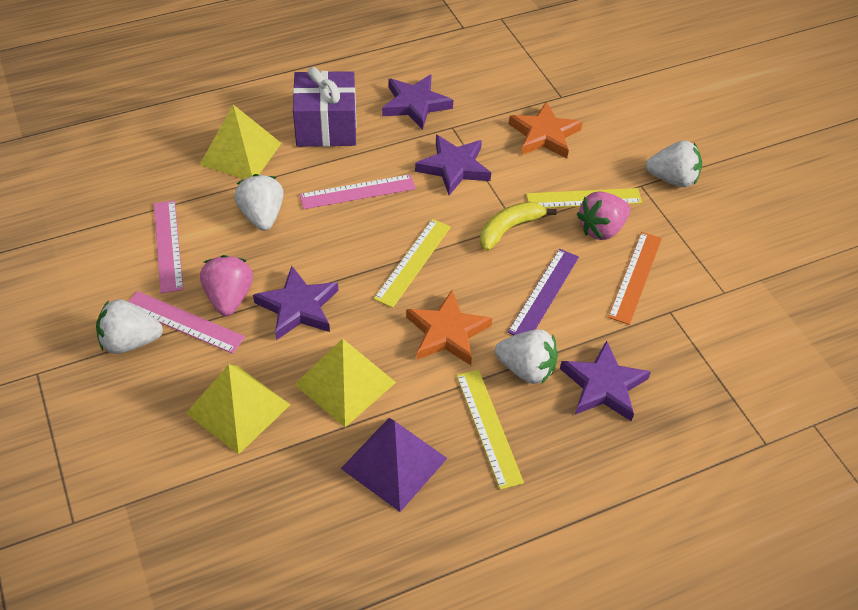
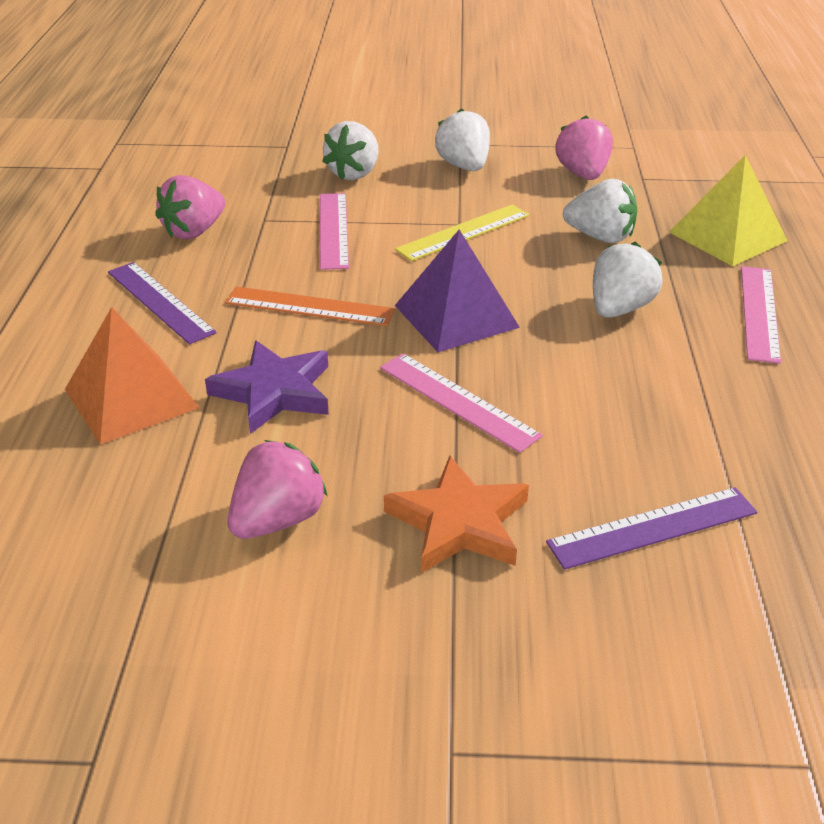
orange pyramid: none = 0 -> [65,307,200,445] = 1
orange star: [406,290,492,365] [509,101,583,158] = 2 -> [384,456,529,573] = 1
pink strawberry: [200,255,253,316] [577,191,630,240] = 2 -> [155,175,225,240] [227,440,328,539] [556,116,613,180] = 3
purple gift: [293,67,357,147] = 1 -> none = 0
purple ruler: [508,249,579,335] = 1 -> [108,262,217,344] [546,487,757,570] = 2
purple star: [253,266,338,340] [382,74,453,130] [415,135,491,195] [560,340,651,421] = 4 -> [205,341,329,434] = 1
yellow banana: [480,202,557,251] = 1 -> none = 0
yellow pyramid: [186,364,291,454] [200,105,281,179] [294,338,396,427] = 3 -> [669,155,787,266] = 1
yellow ruler: [373,219,451,308] [456,370,524,490] [526,188,642,208] = 3 -> [395,204,530,261] = 1

